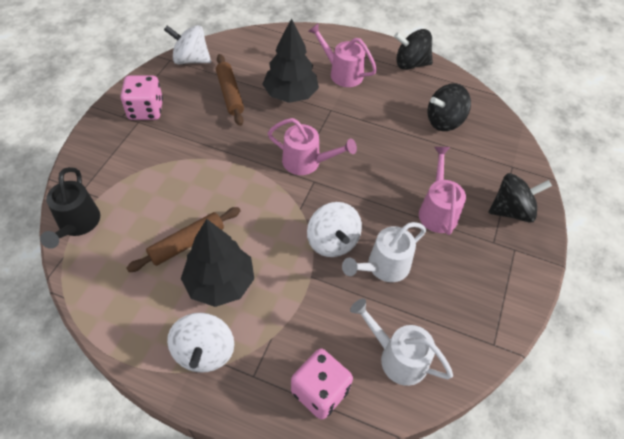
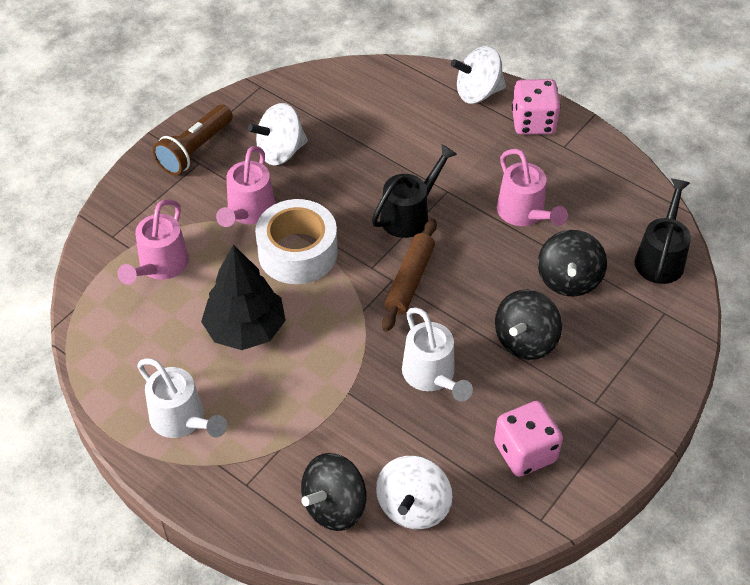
black tree: [181,219,254,307] [262,18,319,103] = 2 -> [201,244,286,350] = 1
black watering can: [40,167,100,249] = 1 -> [372,144,457,238] [635,179,691,284] = 2
brown flashlight: none = 0 -> [153,105,233,175] = 1
brown rolling pin: [127,207,241,272] [216,54,244,126] = 2 -> [382,219,437,332] = 1
white tape: none = 0 -> [255,199,338,284] = 1

